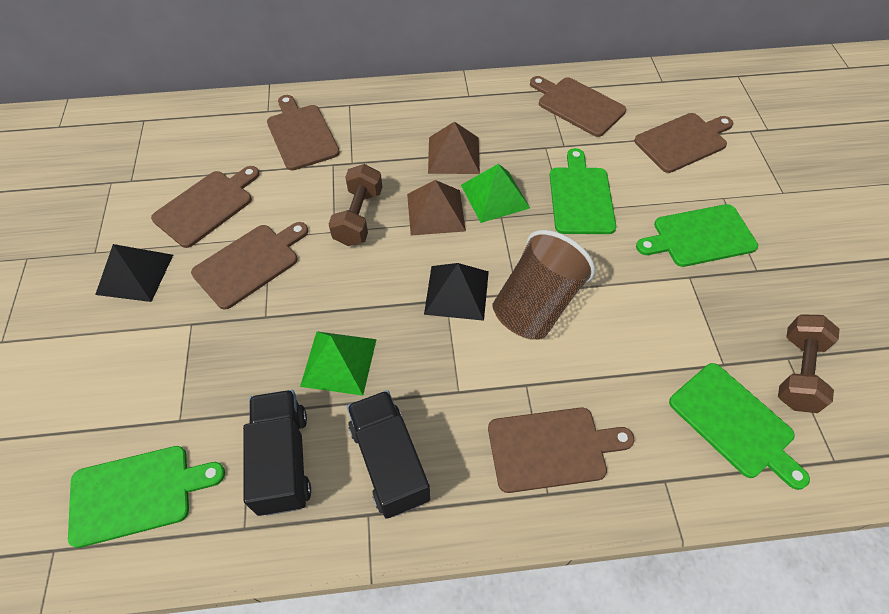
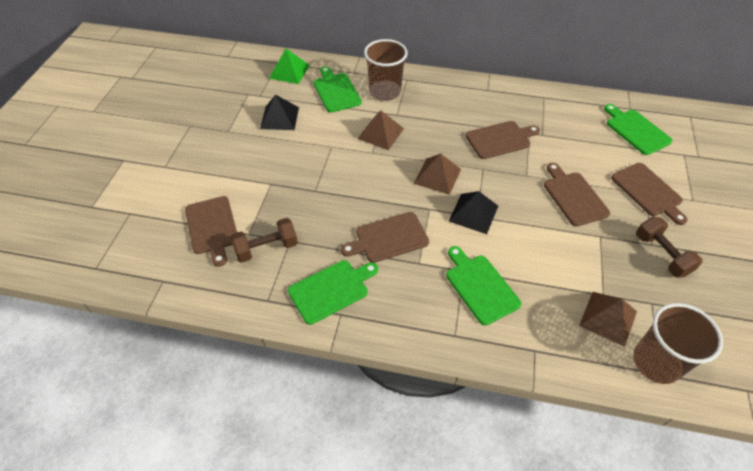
black truck: [243,390,311,516] [347,390,430,519] = 2 -> none = 0
brown cup: [492,230,595,339] = 1 -> [364,39,408,101] [633,303,723,384] = 2
brown cutting board: [151,166,260,248] [191,222,308,310] [267,95,340,170] [488,407,634,493] [530,76,626,137] [634,113,733,173] = 6 -> [185,196,237,267] [341,212,429,263] [466,121,540,159] [544,163,610,227] [611,163,688,225] = 5
brown pyramid: [407,180,466,236] [428,121,480,174] = 2 -> [357,111,404,150] [414,153,461,195] [579,292,637,347] = 3
green pyramid: [300,332,377,396] [461,164,530,223] = 2 -> [269,49,310,84] = 1

